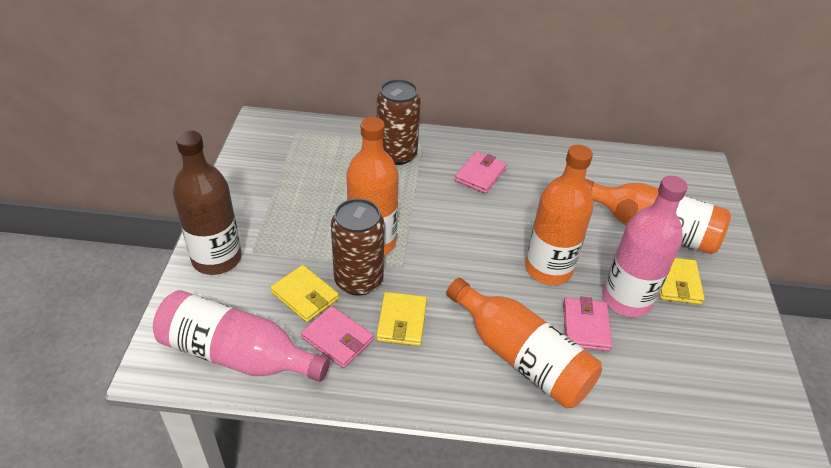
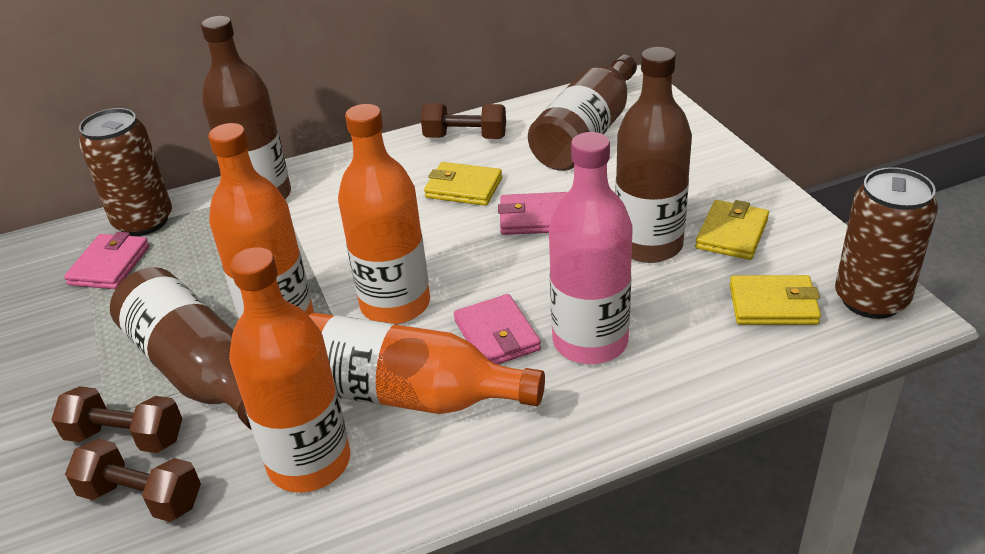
brown bottle: [173,131,242,275] = 1 -> [110,267,252,430] [201,16,291,199] [528,55,637,171] [615,47,692,263] = 4
brown dumbbell: none = 0 -> [51,386,182,453] [65,439,201,522] [421,103,506,139] = 3
pink bottle: [153,290,330,382] [603,176,688,317] = 2 -> [549,132,632,364] = 1

